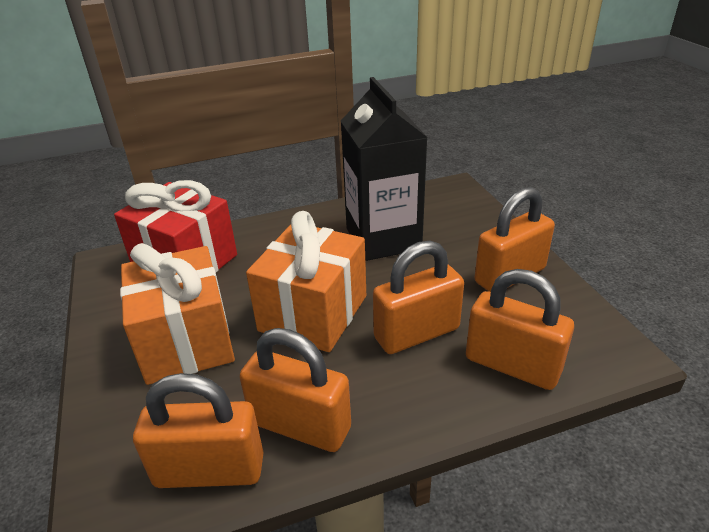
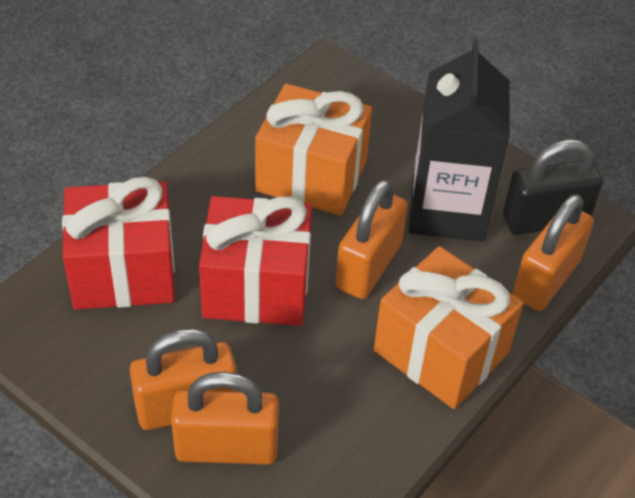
black padlock: none = 0 -> [503,139,603,235] = 1
orange padlock: [133,373,264,488] [240,328,351,452] [373,241,464,354] [466,269,574,390] [474,187,555,292] = 5 -> [130,328,237,430] [171,372,279,465] [335,179,408,299] [513,194,594,311] = 4
red gift: [114,180,237,272] = 1 -> [62,176,175,310] [199,196,312,326] = 2

